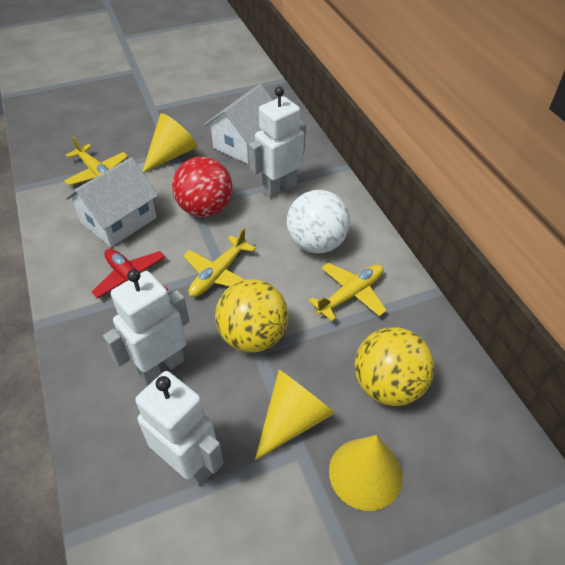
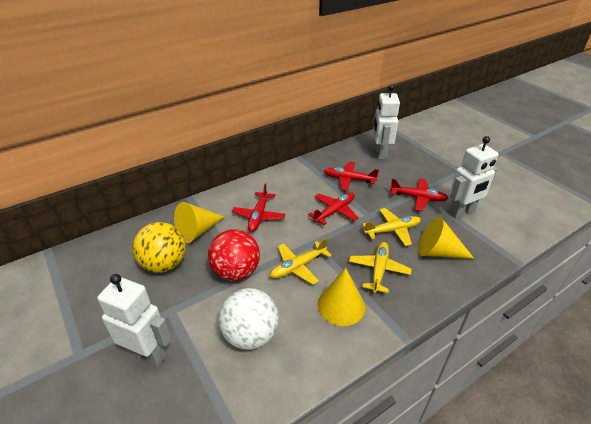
red plane: [92,249,168,298] = 1 -> [232,184,285,232] [308,192,359,225] [324,161,379,190] [390,179,448,211] = 4
white house: [65,157,159,247] [204,84,273,164] = 2 -> none = 0
yellow ball: [215,279,288,352] [355,327,434,406] = 2 -> [132,222,186,273] = 1

